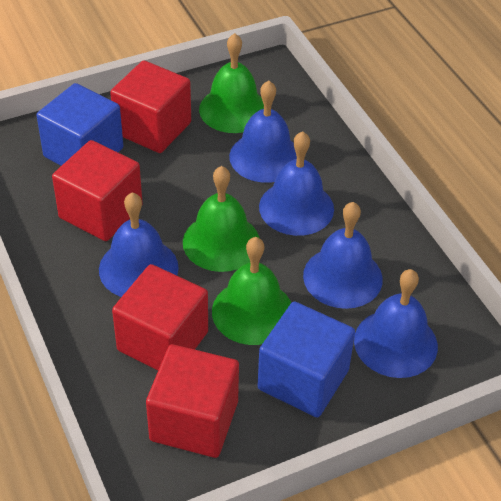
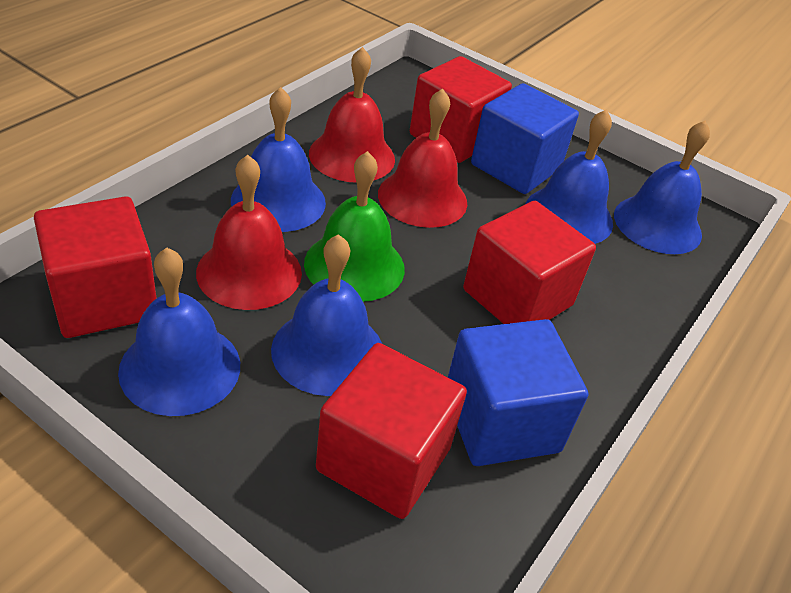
green bell: [183,166,260,272] [199,33,264,133] [212,237,291,345] = 3 -> [304,151,405,302] = 1
red bell: none = 0 -> [196,155,302,310] [309,47,395,182] [378,88,467,228] = 3

